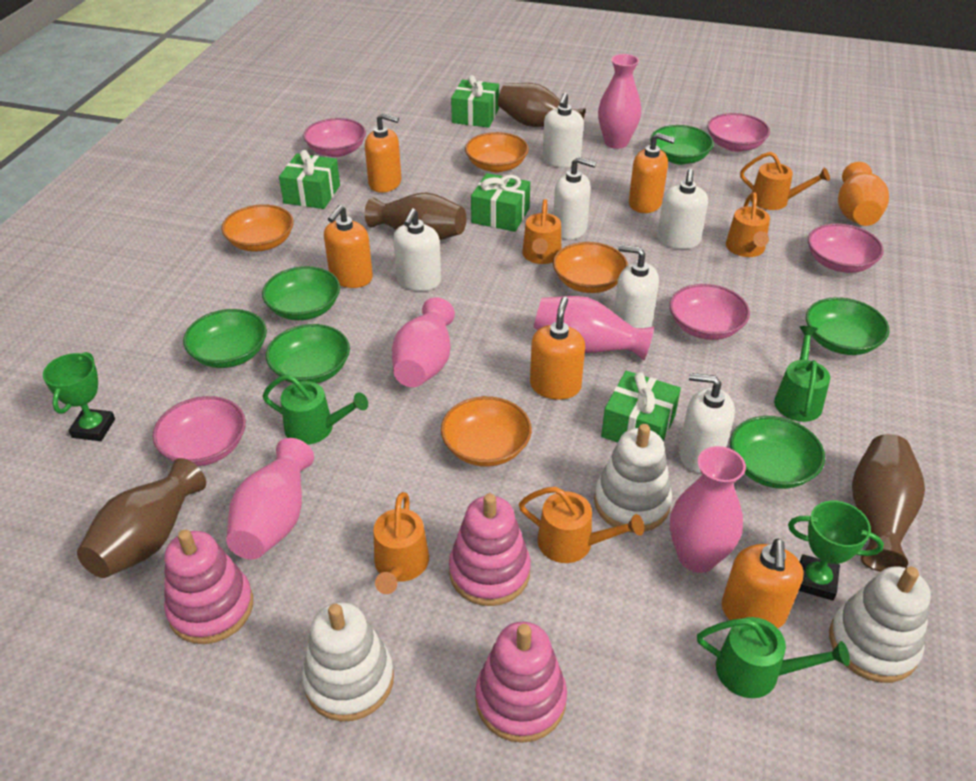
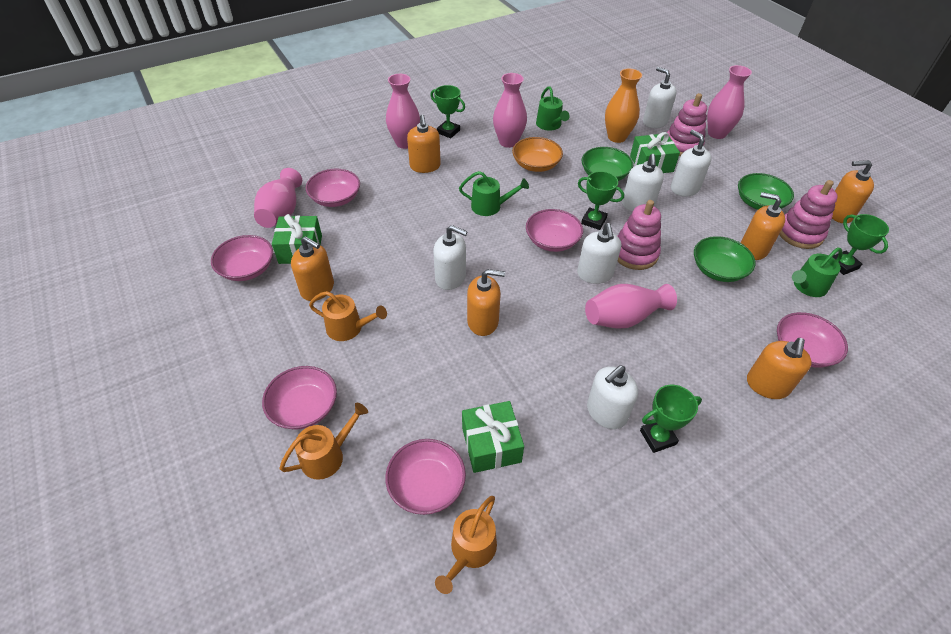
brown vase: [77,458,206,578] [365,192,466,240] [498,83,585,127] [852,434,925,572] = 4 -> none = 0
green bowl: [183,309,267,368] [262,266,340,320] [266,324,350,384] [650,125,714,165] [730,416,825,489] [806,297,890,355] = 6 -> [582,147,633,181] [694,236,755,282] [738,173,794,210] = 3
green gift: [279,150,340,209] [451,75,499,128] [471,173,530,232] [601,371,681,443] = 4 -> [272,214,322,264] [462,401,524,473] [630,132,680,173] = 3
green trophy: [43,352,115,441] [788,501,884,600] = 2 -> [430,85,465,138] [578,171,624,230] [640,385,702,453] [833,214,889,275] = 4
orange bowl: [221,204,294,252] [441,396,532,467] [465,132,529,173] [553,242,628,293] = 4 -> [512,137,563,172] = 1
orange soap dispenser: [324,205,373,288] [365,113,401,193] [530,297,585,400] [629,133,675,213] [721,539,804,628] = 5 -> [291,236,334,301] [407,115,441,173] [467,269,505,336] [741,192,785,260] [747,338,812,399] [832,160,874,223] = 6
orange watering can: [373,492,429,594] [519,487,644,563] [522,199,561,264] [726,192,770,257] [740,152,830,210] = 5 -> [279,403,368,480] [309,291,387,341] [435,496,497,594] = 3
pink bowl: [153,396,246,466] [303,118,366,157] [670,284,750,340] [707,113,770,152] [808,223,884,273] = 5 -> [211,235,273,281] [262,366,337,430] [306,169,360,207] [385,439,466,515] [526,209,583,252] [777,312,848,368] = 6
white stacking toy: [302,602,394,721] [594,424,672,533] [829,566,931,683] = 3 -> none = 0

